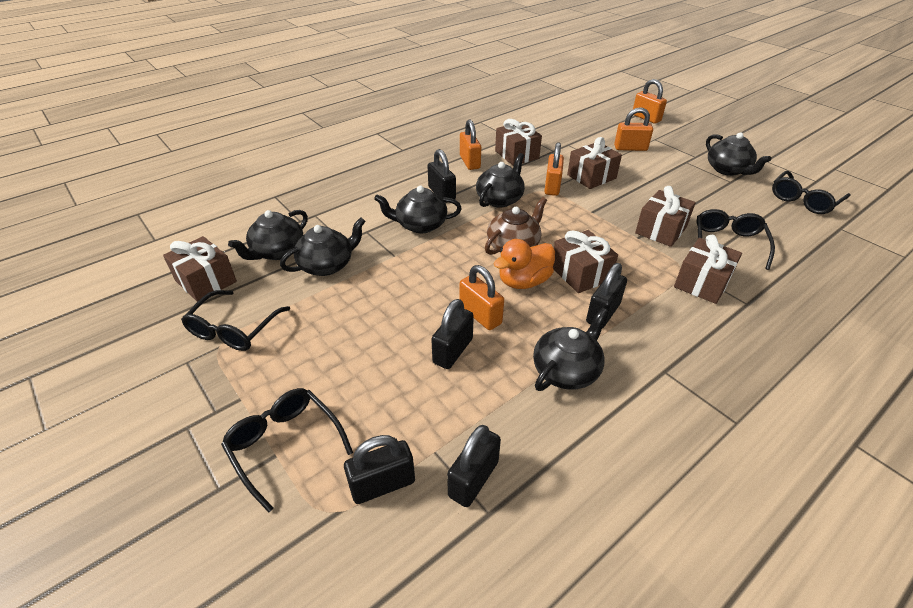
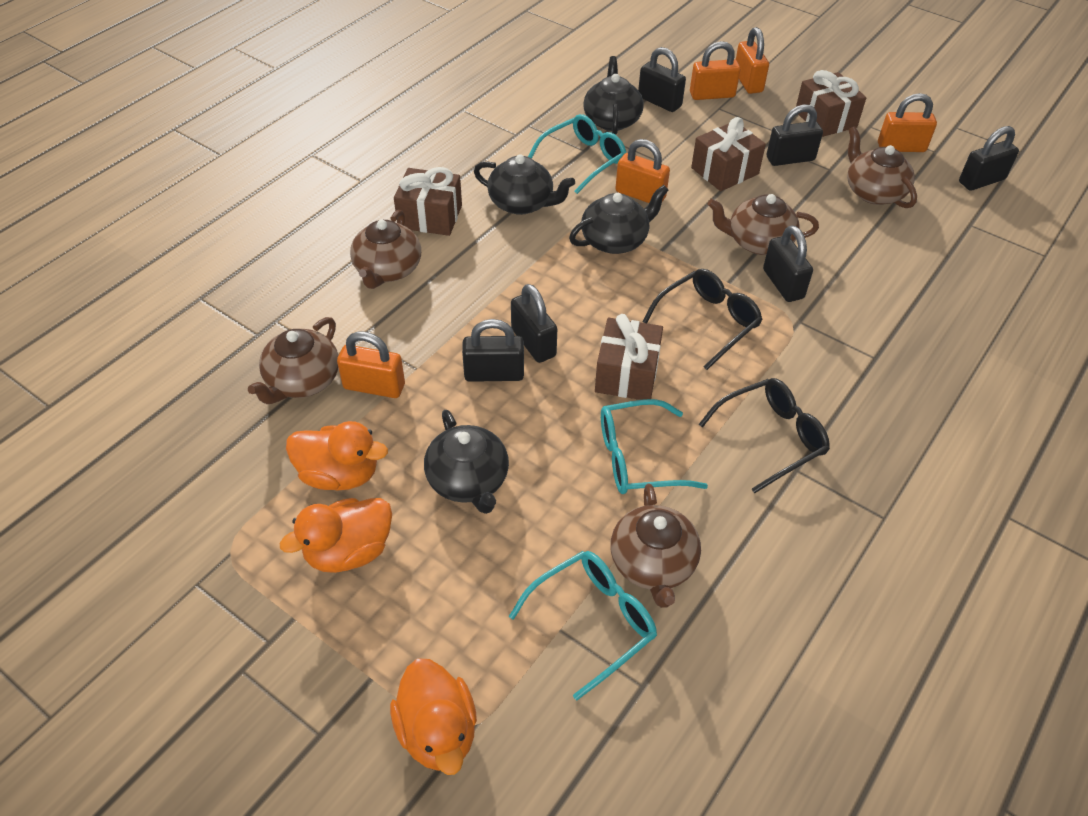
black glasses: [181,290,290,351] [221,388,353,513] [696,209,775,270] [772,170,851,214] = 4 -> [642,269,763,370] [699,378,830,493] = 2
black padlock: [344,435,415,504] [428,149,456,203] [431,299,474,369] [447,425,501,507] [586,263,627,328] = 5 -> [462,319,524,382] [511,284,557,363] [638,47,686,112] [763,225,813,302] [767,104,823,166] [959,126,1019,191] = 6
black teapot: [228,210,308,260] [280,217,366,276] [374,186,462,233] [476,153,525,207] [533,308,608,391] [706,132,771,176] = 6 -> [424,410,509,514] [474,154,575,215] [569,185,669,254] [583,56,644,135] = 4
brown gift: [163,236,237,302] [495,119,542,166] [553,230,618,293] [567,137,622,189] [635,186,696,247] [674,235,742,304] = 6 -> [394,167,462,236] [595,314,663,400] [691,117,766,191] [796,70,866,137] = 4
brown teapot: [485,197,547,255] = 1 -> [248,317,338,404] [350,210,421,289] [611,484,701,608] [707,194,819,255] [847,126,917,208] = 5
orange duck: [494,239,555,289] = 1 -> [280,498,392,573] [286,421,388,490] [390,659,477,775] = 3
turquoise glasses: none = 0 -> [509,551,657,700] [528,114,626,194] [601,399,708,494] = 3

